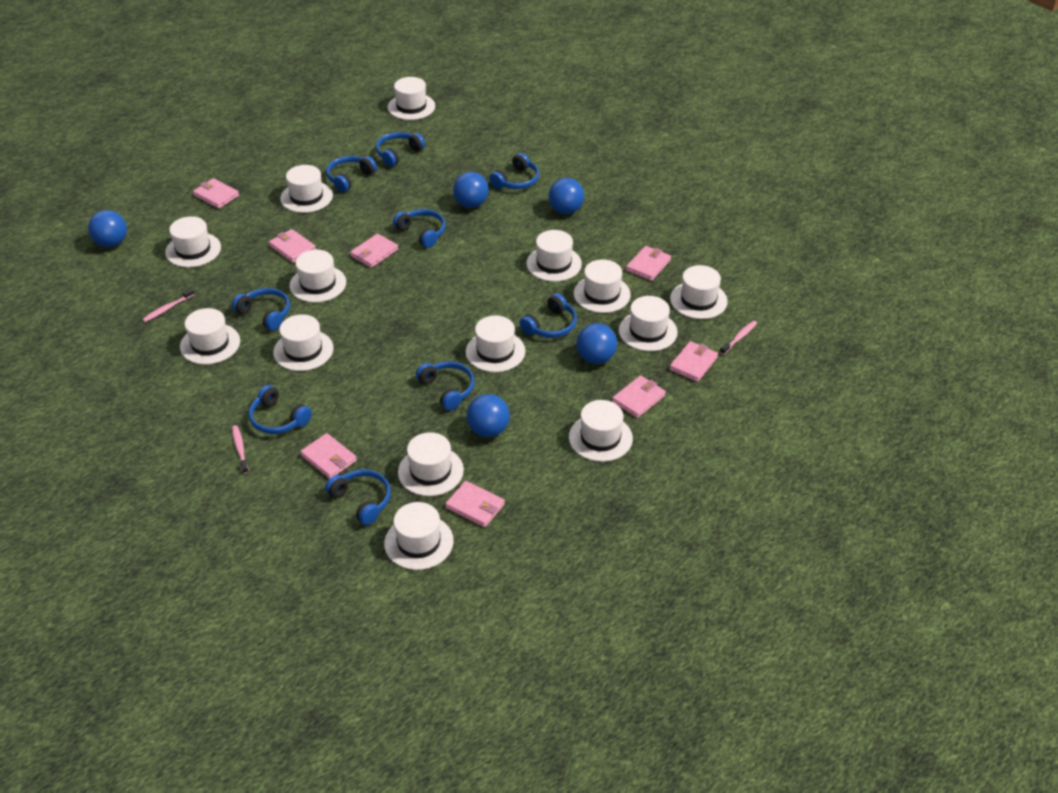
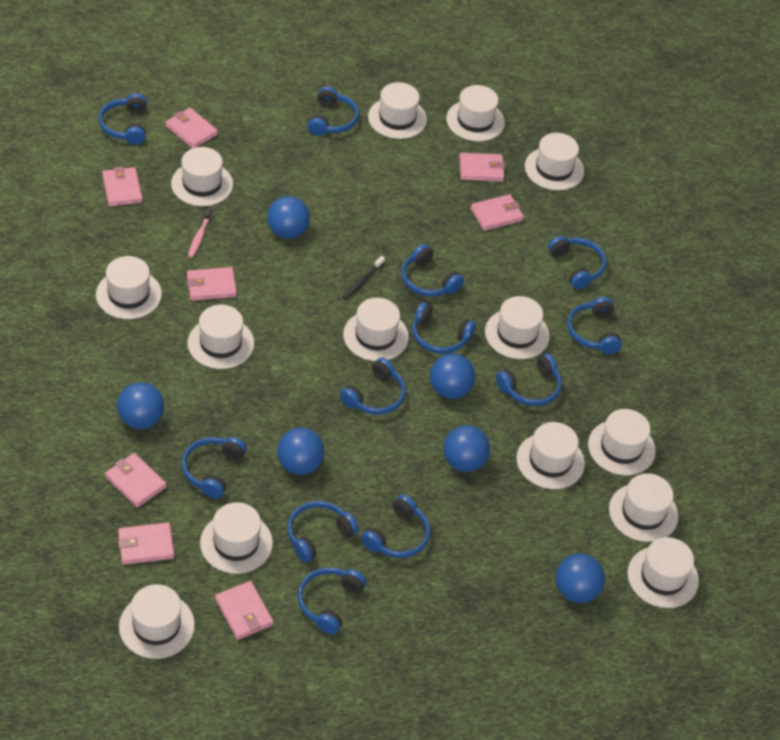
black toothbrush: none = 0 -> [342,256,385,300] = 1
blue ball: [88,210,127,247] [453,172,489,208] [466,394,510,437] [549,178,584,214] [576,323,617,364] = 5 -> [117,382,164,429] [267,196,310,239] [277,428,324,475] [430,354,475,399] [443,425,490,472] [556,553,605,603] = 6
blue headphones: [232,288,290,331] [249,385,312,434] [325,469,391,525] [326,156,377,192] [376,132,425,167] [393,209,446,248] [416,361,475,410] [489,153,539,189] [520,293,577,338] = 9 -> [99,93,147,145] [182,437,247,498] [288,501,359,562] [298,567,367,634] [307,86,359,136] [340,358,406,415] [361,495,430,558] [402,244,464,297] [412,302,476,354] [496,353,562,406] [548,236,607,289] [567,297,622,354] = 12
pink toothbrush: [142,288,194,322] [232,425,249,474] [720,321,757,355] = 3 -> [188,207,212,258] = 1

